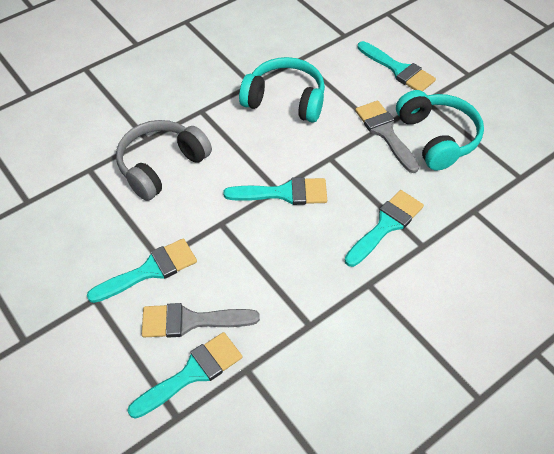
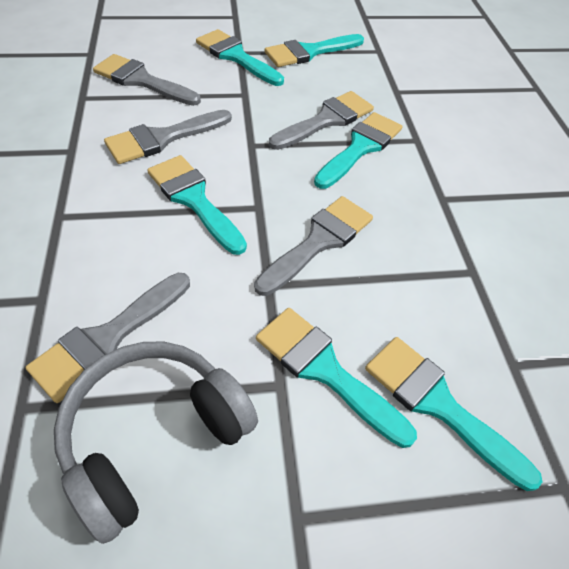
grey brush: [142,303,260,337] [355,101,419,173] = 2 -> [26,273,190,403] [93,54,201,106] [104,110,232,164] [254,196,373,296] [269,91,374,150] = 5
turquoise brush: [87,239,197,303] [128,332,242,419] [224,177,327,205] [345,190,424,267] [357,41,436,91] = 5 -> [147,155,247,255] [196,29,284,86] [256,308,417,448] [264,34,364,67] [314,112,402,189] [365,337,542,491] = 6
turquoise headphones: [239,57,325,123] [396,90,484,171] = 2 -> none = 0

